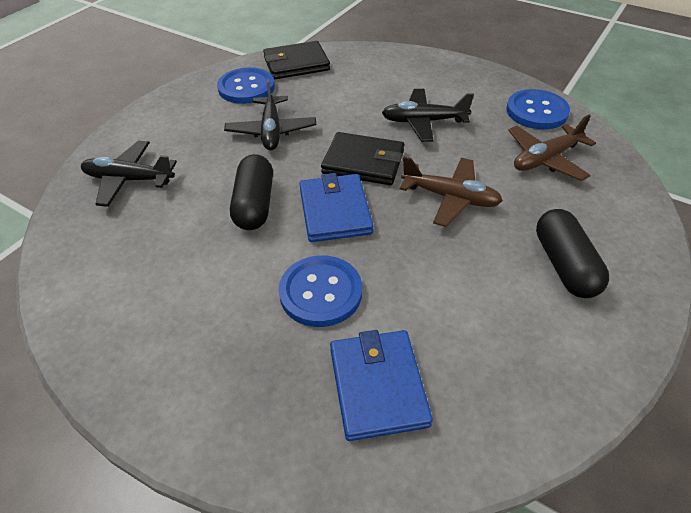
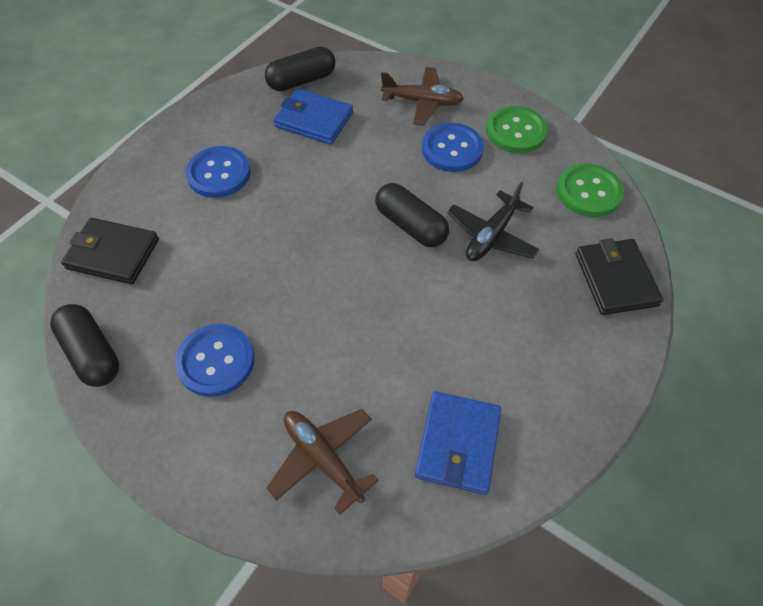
black capsule: [230,154,273,230] [536,209,609,298] = 2 -> [50,304,119,387] [265,47,335,91] [375,183,449,247] = 3
black plane: [81,141,177,207] [224,79,316,150] [382,89,474,142] = 3 -> [447,182,540,261] = 1
green button: none = 0 -> [486,106,548,153] [557,163,624,217] = 2

